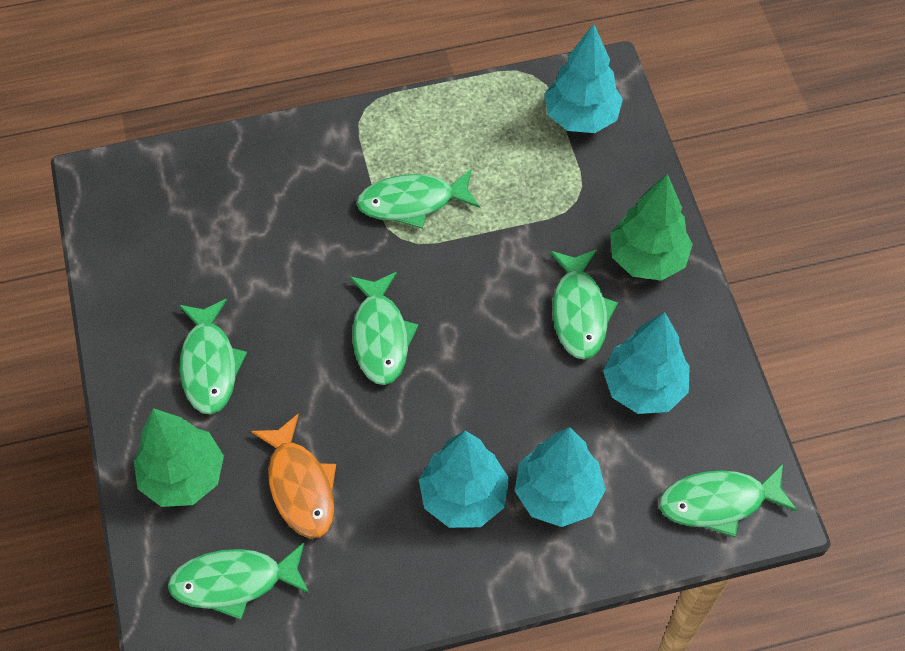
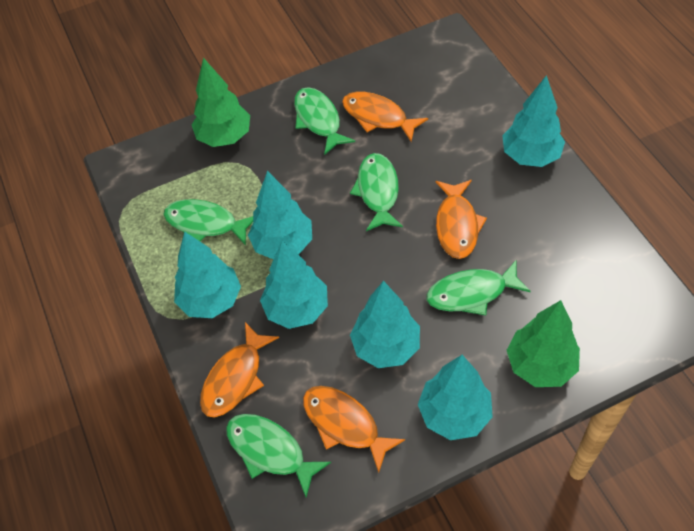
green fish: [168,543,310,620] [179,299,247,415] [350,272,419,385] [356,169,480,229] [550,249,618,360] [659,463,797,537] = 6 -> [164,199,253,245] [226,414,331,497] [294,87,355,155] [350,153,403,231] [426,261,531,315] = 5
orange fish: [251,414,336,539] = 1 -> [200,322,279,418] [303,386,405,473] [342,92,428,142] [436,180,487,259] = 4
turquoise tree: [419,431,509,528] [515,427,606,527] [545,24,623,133] [603,312,690,414] = 4 -> [174,232,241,318] [248,171,312,259] [260,241,328,329] [350,281,420,368] [418,355,493,440] [502,75,565,167] = 6

